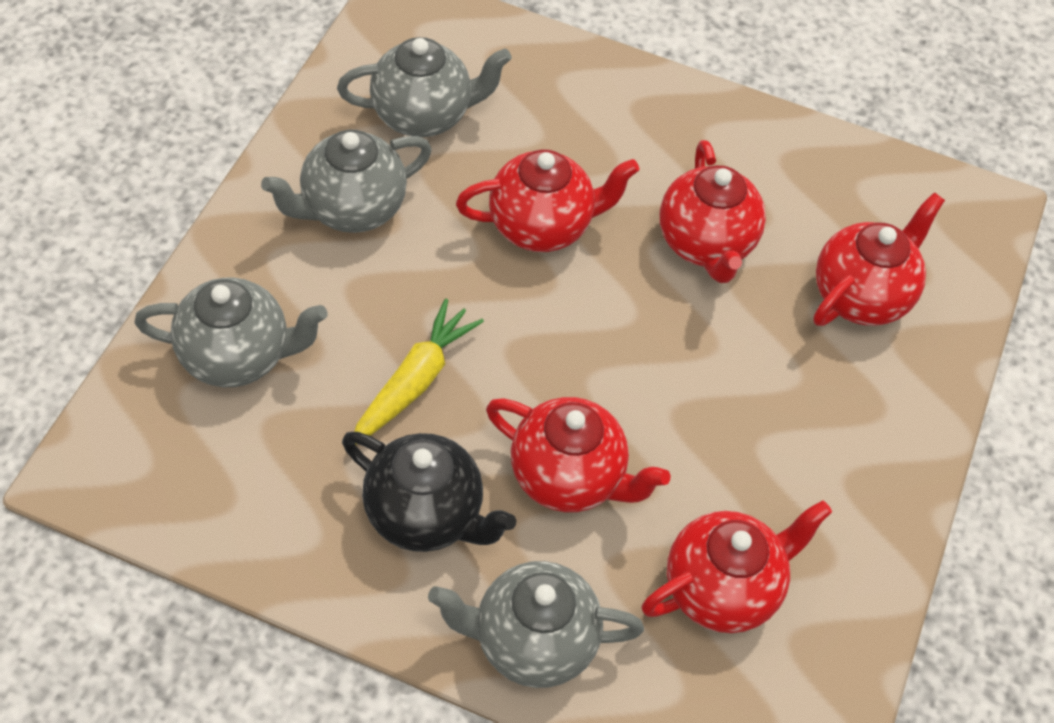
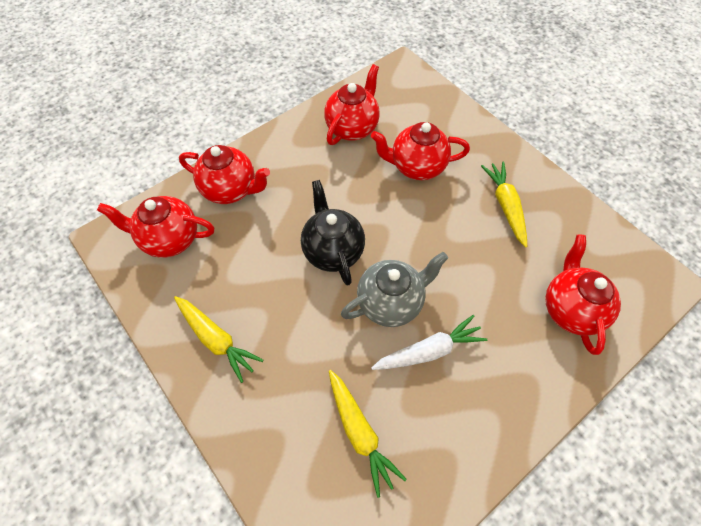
grey teapot: [134,278,328,387] [261,130,432,233] [337,37,512,137] [428,561,644,688] = 4 -> [341,252,448,327] = 1
white carrot: none = 0 -> [371,315,487,370] = 1
yellow carrot: [354,298,484,445] = 1 -> [174,296,263,383] [329,370,407,498] [481,162,527,248] = 3

